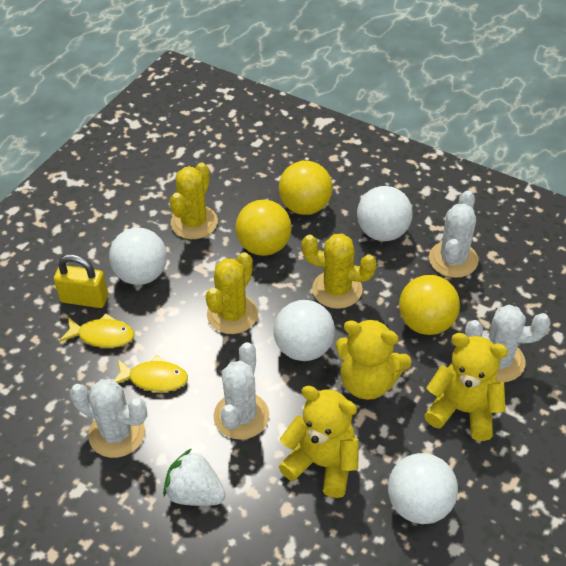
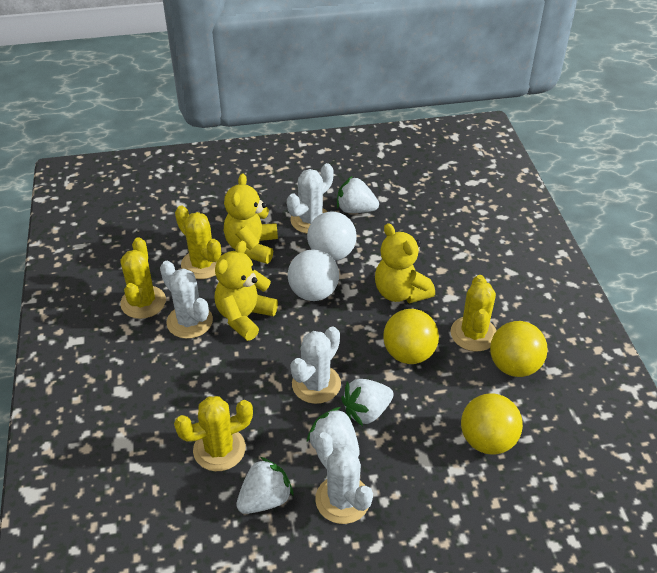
white ball: [109,228,167,285] [274,300,335,361] [357,186,413,241] [388,453,458,524] = 4 -> [288,249,339,301] [307,212,357,261] = 2
white strawberry: [163,448,226,506] = 1 -> [236,457,294,514] [307,407,360,456] [337,176,379,213] [341,379,394,426] = 4
yellow cactus: [170,163,218,239] [206,252,258,334] [302,233,377,309] = 3 -> [120,237,166,319] [174,396,253,471] [175,206,222,279] [451,275,497,351] = 4
yellow fish: [59,313,134,348] [114,355,188,392] = 2 -> none = 0
yellow padlock: [54,254,108,308] = 1 -> none = 0

